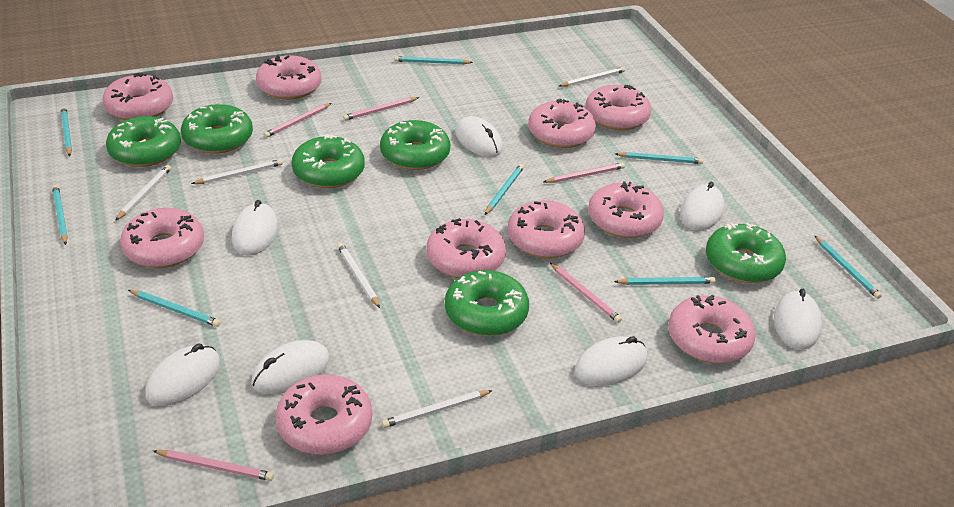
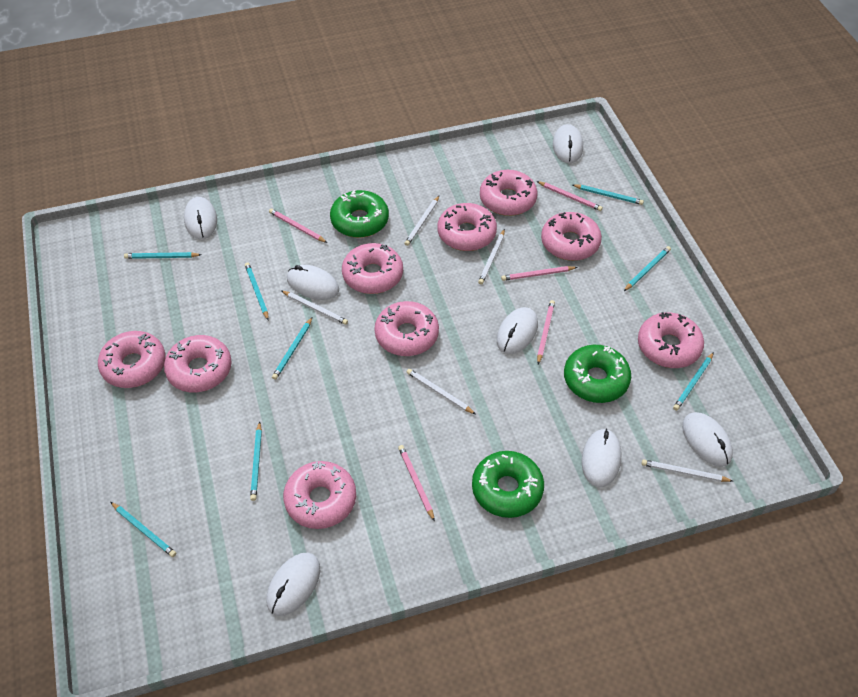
green donut: [106,116,181,167] [181,104,253,154] [291,134,365,188] [380,120,450,170] [445,270,529,336] [706,223,786,283] = 6 -> [330,190,389,238] [472,451,544,518] [564,345,631,403] = 3
pink donut: [102,73,173,120] [120,208,204,268] [256,55,322,100] [275,374,372,455] [427,218,506,278] [507,200,585,258] [528,99,596,148] [585,85,651,130] [588,181,664,238] [668,294,756,363] = 10 -> [98,331,166,388] [164,335,232,392] [283,461,356,529] [342,243,403,294] [374,301,439,356] [438,203,497,251] [480,170,537,216] [541,212,602,261] [638,312,704,368] = 9

